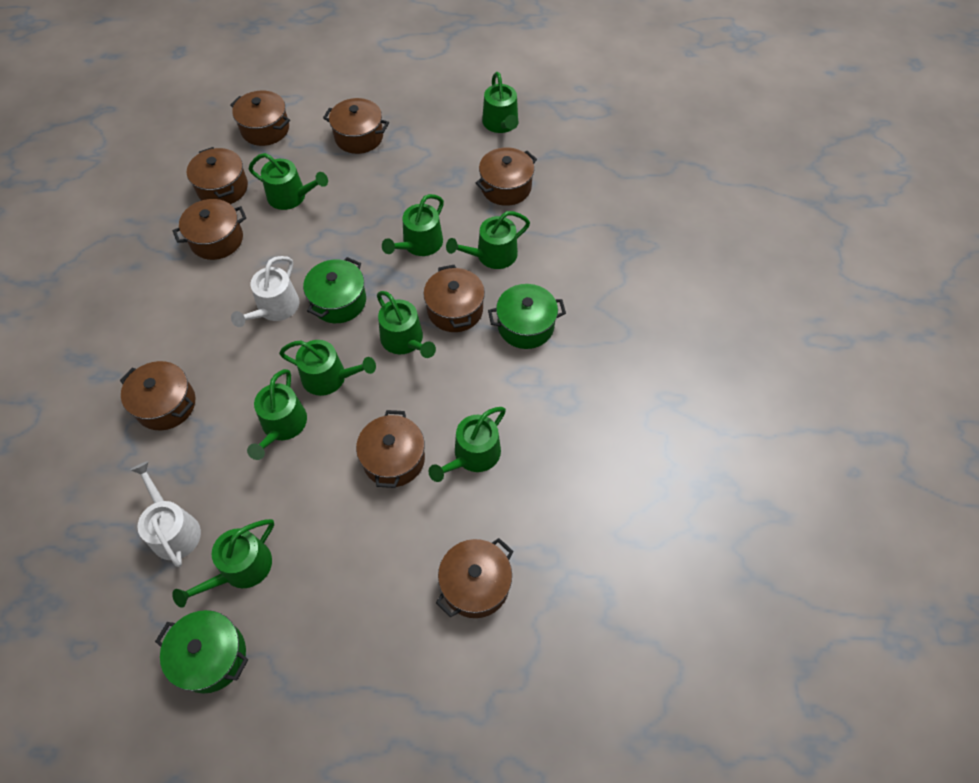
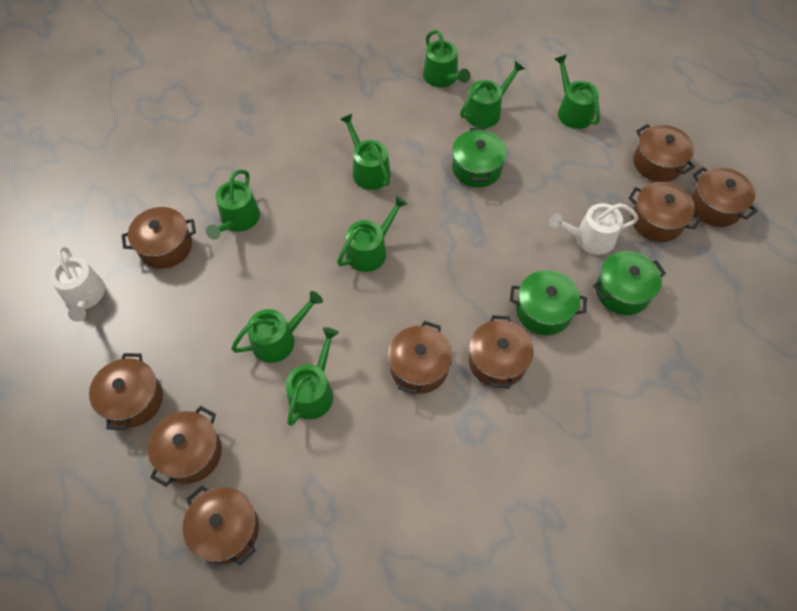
green watering can: [172,519,274,608] [247,369,307,460] [249,153,328,210] [279,340,376,396] [377,291,436,358] [382,194,444,256] [429,407,506,482] [446,211,530,269] [482,72,518,133] = 9 -> [206,170,260,240] [231,291,323,363] [286,327,339,426] [337,196,408,272] [340,114,391,190] [423,30,470,88] [460,61,525,128] [555,54,600,129] = 8

